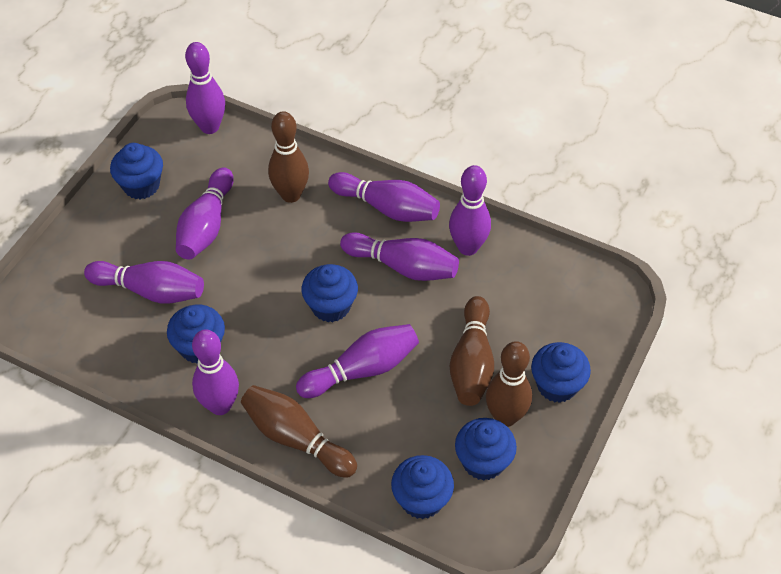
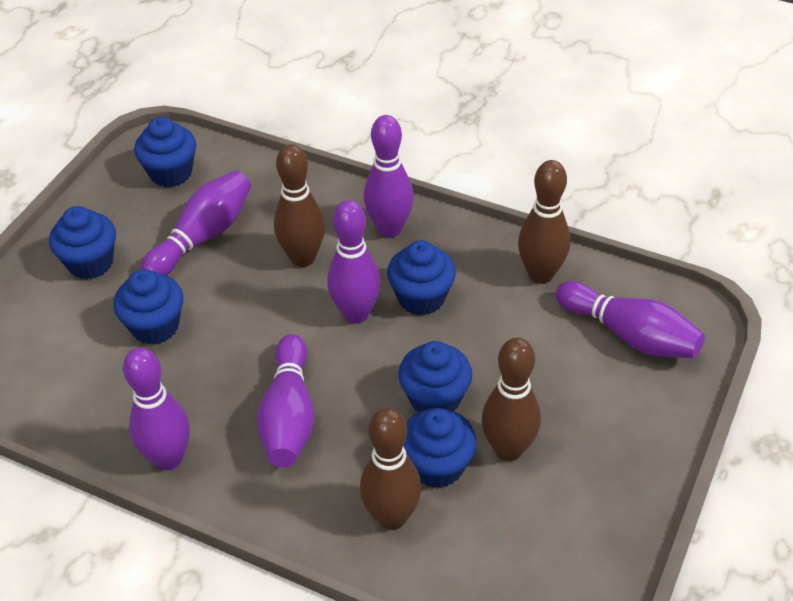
purple bowling pin: [84,261,204,304] [176,167,234,260] [185,42,225,134] [192,329,239,415] [296,324,419,398] [328,172,440,222] [340,232,459,281] [449,165,491,256] = 8 -> [123,348,190,470] [141,170,251,276] [257,334,314,467] [327,200,381,324] [364,115,414,238] [556,281,705,358] = 6

